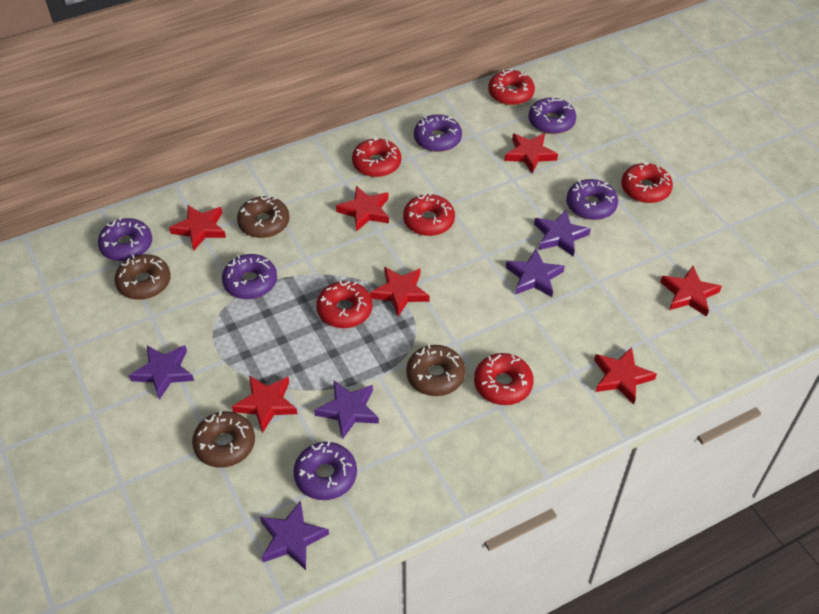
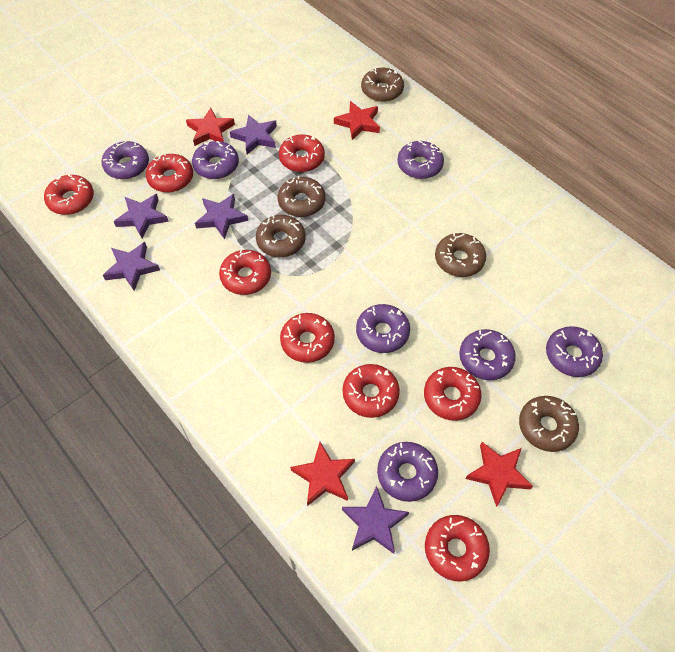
brown donut: [115,254,171,300] [192,411,255,468] [237,195,290,238] [406,344,465,396] = 4 -> [256,215,306,257] [278,176,325,217] [361,68,404,102] [435,233,486,277] [519,396,579,452] = 5
purple donut: [98,217,152,261] [222,254,277,299] [293,441,357,500] [414,114,462,152] [528,96,576,134] [566,179,618,220] = 6 -> [101,141,149,179] [192,141,239,179] [356,304,410,353] [377,442,438,502] [397,141,444,179] [459,329,516,380] [546,326,603,377] = 7
red donut: [317,281,372,328] [352,137,401,177] [403,193,455,236] [474,353,534,405] [488,70,535,105] [621,162,673,203] = 6 -> [44,175,94,215] [146,153,193,193] [219,250,271,295] [279,134,325,172] [280,313,335,363] [343,364,400,418] [424,367,482,421] [425,515,490,582] = 8
red star: [169,205,226,250] [232,375,297,433] [336,186,389,232] [370,267,430,317] [504,133,558,174] [594,347,657,404] [660,266,722,317] = 7 -> [186,108,235,146] [290,442,355,506] [334,101,380,140] [465,442,533,507] = 4

